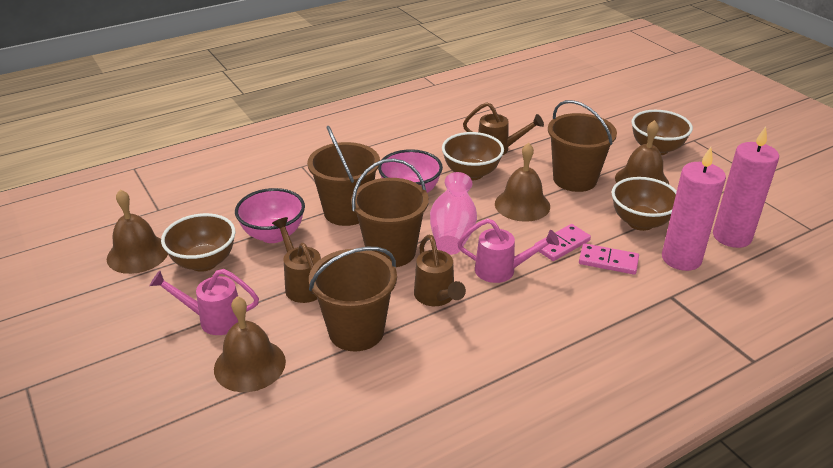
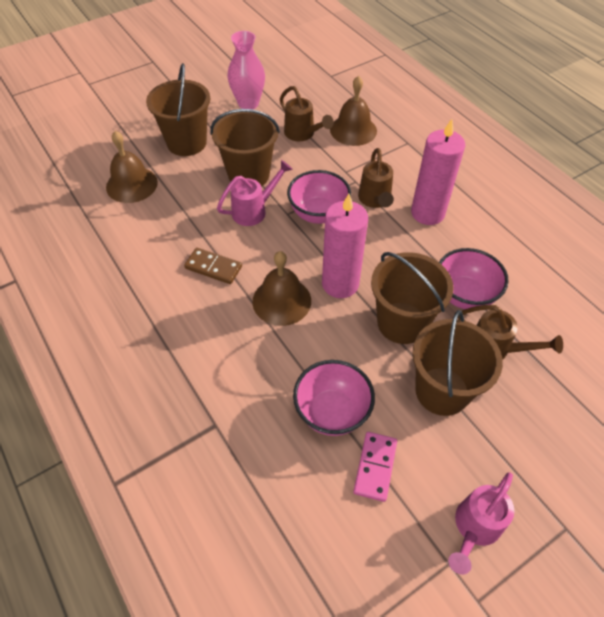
brown bell: [107,189,168,274] [214,296,286,392] [495,143,550,222] [615,120,669,184] = 4 -> [106,131,158,203] [252,251,311,326] [330,76,377,146] = 3
brown bowl: [161,213,235,272] [442,132,504,180] [611,177,677,231] [632,110,693,155] = 4 -> none = 0
brown domino: none = 0 -> [184,248,242,284] = 1
pink bowl: [235,188,305,243] [378,149,443,193] = 2 -> [287,170,351,224] [293,360,375,436] [439,248,509,309] = 3
pink domino: [534,224,591,261] [579,243,639,275] = 2 -> [353,432,397,502] = 1

